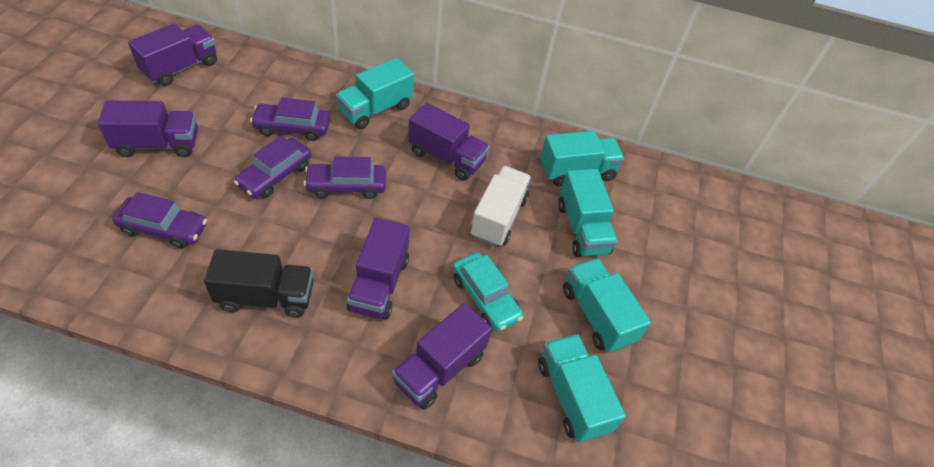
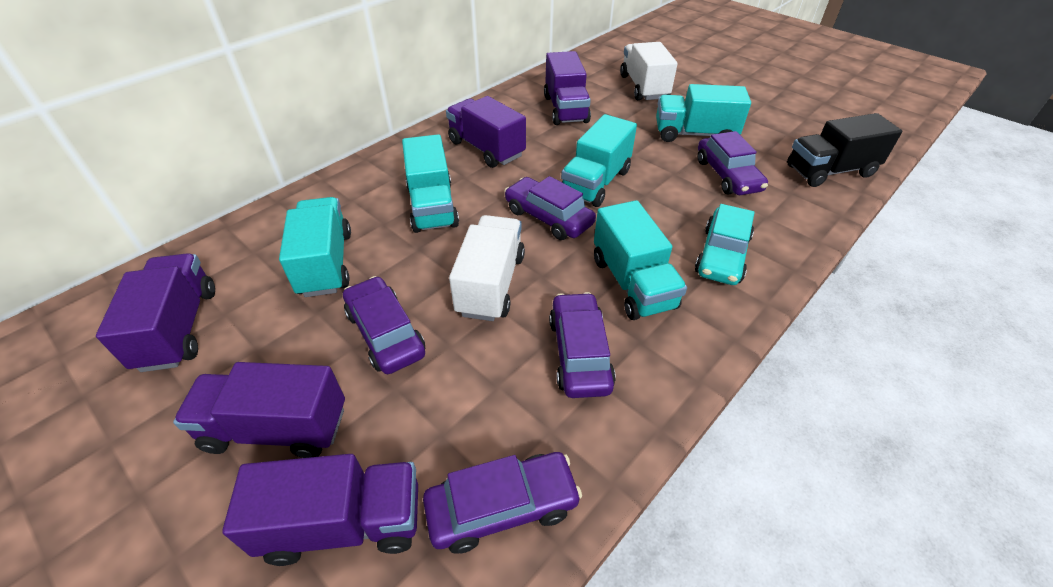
purple car: [112,192,207,249] [234,136,312,198] [250,98,330,141] [304,156,386,199] = 4 -> [343,276,425,374] [423,452,582,554] [504,176,596,240] [549,292,616,398] [698,131,768,195] = 5
white truck: [470,166,531,247] = 1 -> [449,215,525,321] [620,42,678,100] = 2

